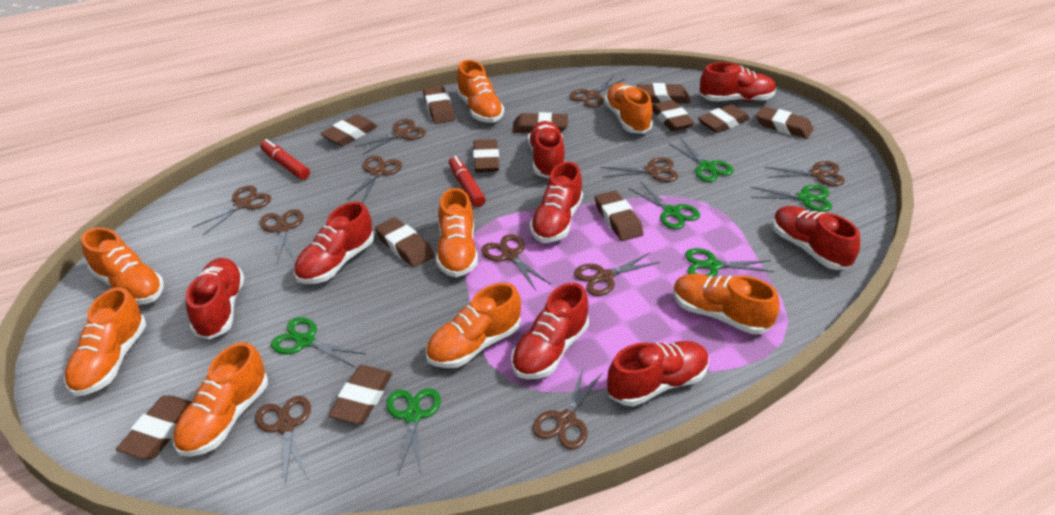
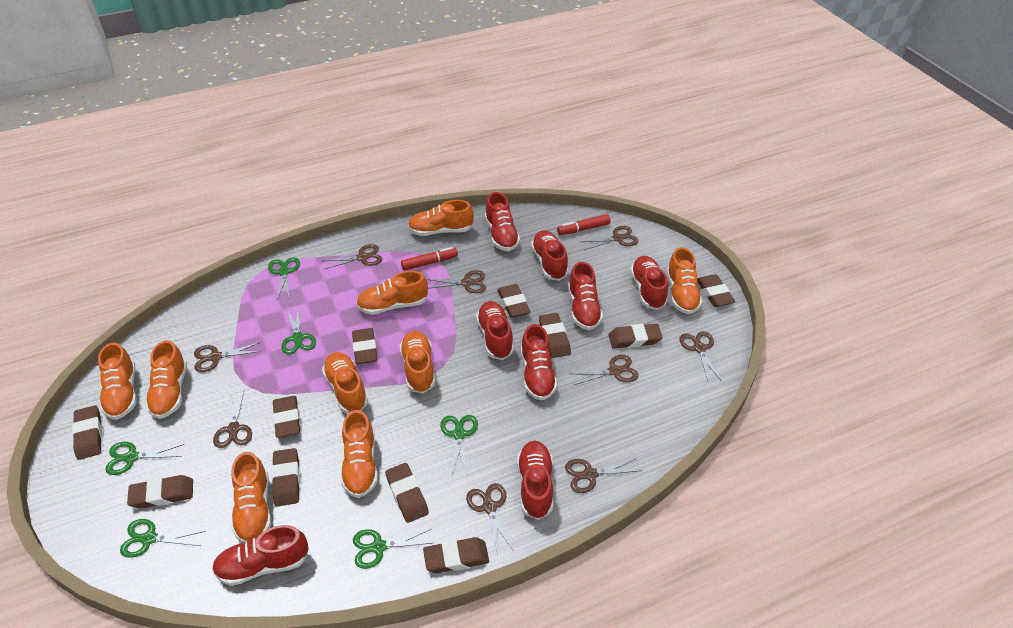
brown eraser: [116,395,192,459] [320,114,377,146] [328,365,392,424] [375,217,434,268] [423,86,455,124] [473,139,499,172] [512,112,568,133] [595,190,644,241] [637,83,690,103] [652,100,695,131] [698,104,750,133] [756,106,814,139] = 12 -> [72,405,102,460] [127,475,193,509] [272,448,300,506] [273,396,300,438] [352,328,377,364] [385,463,429,523] [423,537,489,573] [497,284,531,318] [539,313,571,358] [608,324,663,348] [698,274,735,307] = 11
brown scissors: [192,186,271,235] [255,396,311,484] [260,209,304,265] [347,156,402,203] [355,119,426,155] [481,234,551,290] [533,367,603,450] [570,76,625,108] [574,253,660,296] [600,157,678,182] [765,161,845,186] = 11 -> [194,342,262,372] [213,391,252,448] [322,244,382,270] [426,270,486,293] [466,483,513,555] [565,458,642,493] [571,355,639,385] [581,226,638,250] [680,331,722,383] = 9
orange shoe: [64,287,146,396] [81,228,164,305] [173,342,268,457] [426,283,521,368] [436,188,478,277] [456,60,504,123] [604,83,653,134] [673,274,779,334] = 8 -> [98,343,137,420] [145,340,187,419] [231,452,271,543] [322,352,368,413] [341,410,378,498] [356,271,428,315] [400,331,435,394] [408,200,474,236] [667,247,702,314] = 9

